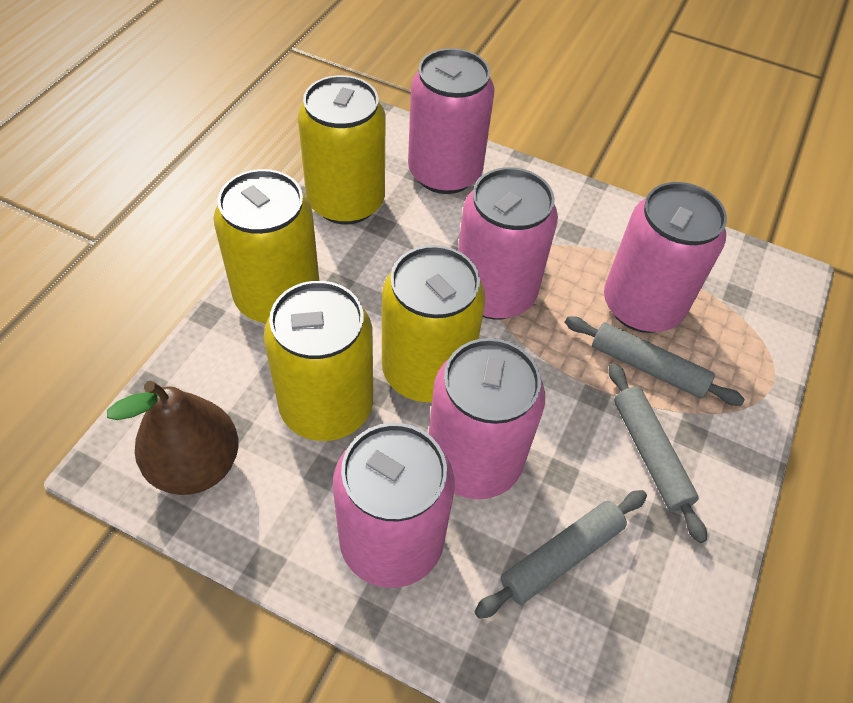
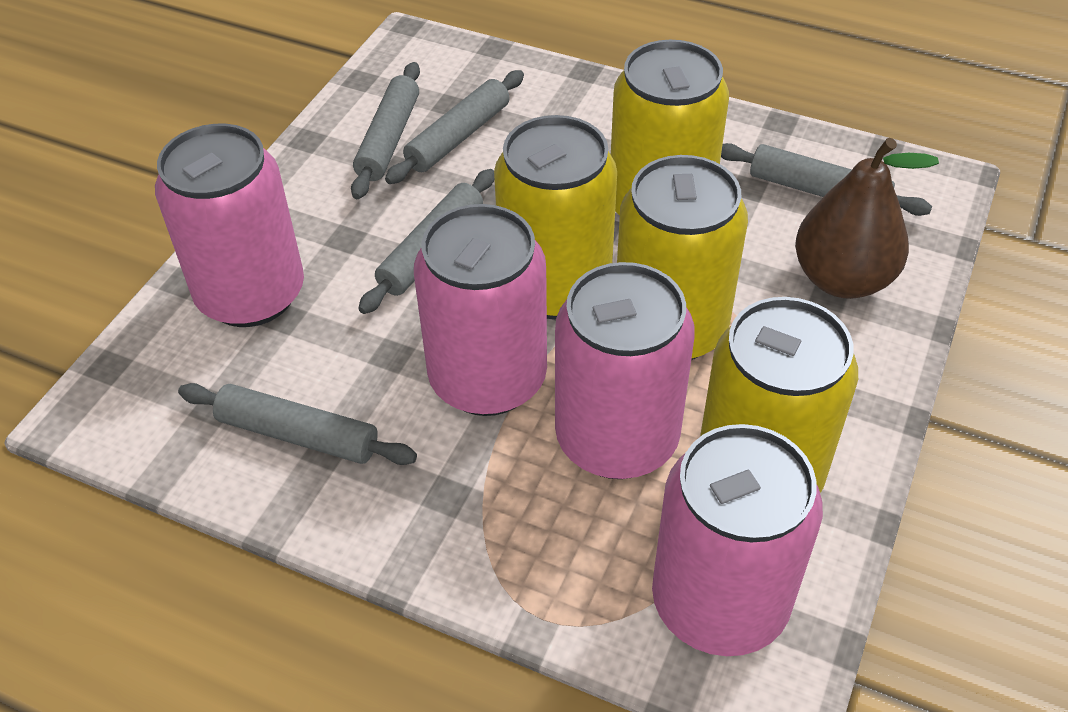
grey rolling pin: [474,490,647,619] [565,316,745,406] [609,363,707,543] = 3 -> [178,383,417,465] [351,62,420,199] [358,169,494,314] [385,70,524,184] [721,143,932,216] = 5
pink can: [333,423,455,588] [408,48,495,194] [429,338,545,499] [458,167,558,320] [604,182,727,333] = 5 -> [155,124,304,327] [414,204,547,416] [555,262,695,479] [652,424,823,656] = 4

